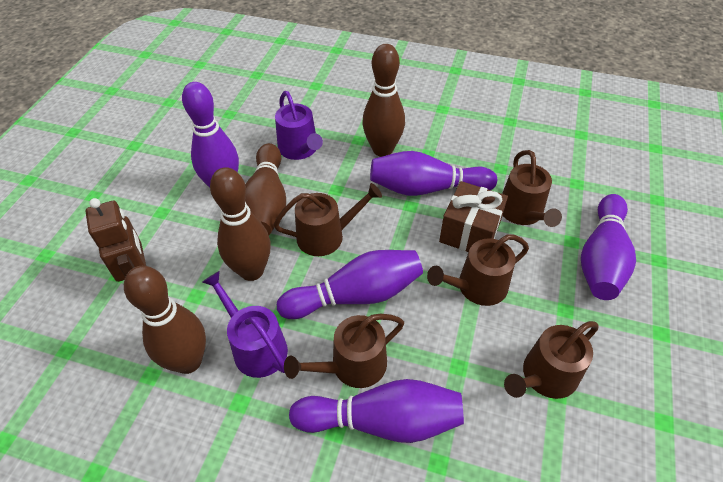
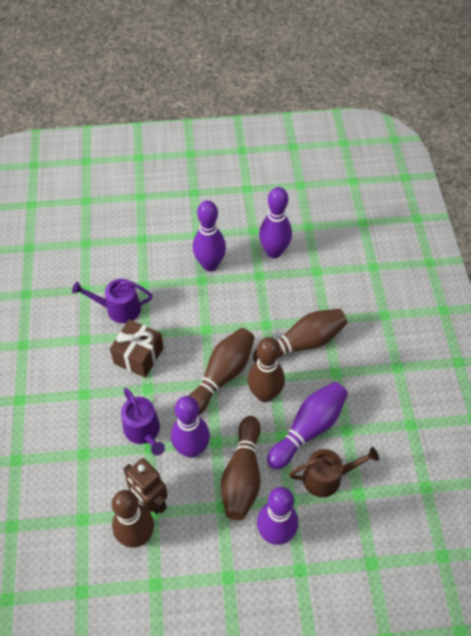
brown bowling pin: [124,266,206,374] [210,167,271,281] [245,143,286,235] [362,44,405,157] = 4 -> [112,490,154,548] [189,328,255,415] [221,416,261,520] [248,337,285,402] [253,309,347,362] = 5
brown watering can: [274,183,382,256] [284,314,404,388] [427,234,529,306] [502,150,562,227] [504,321,599,399] = 5 -> [289,447,379,497] = 1

